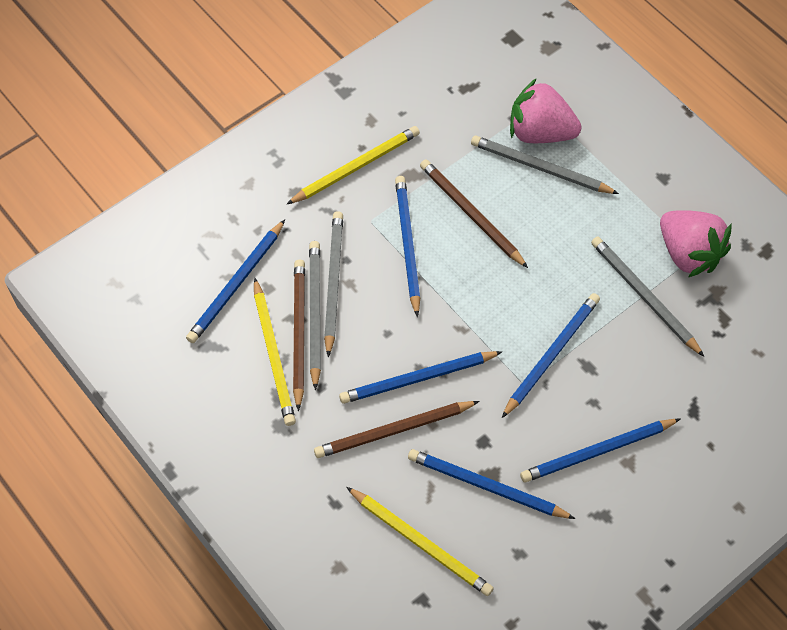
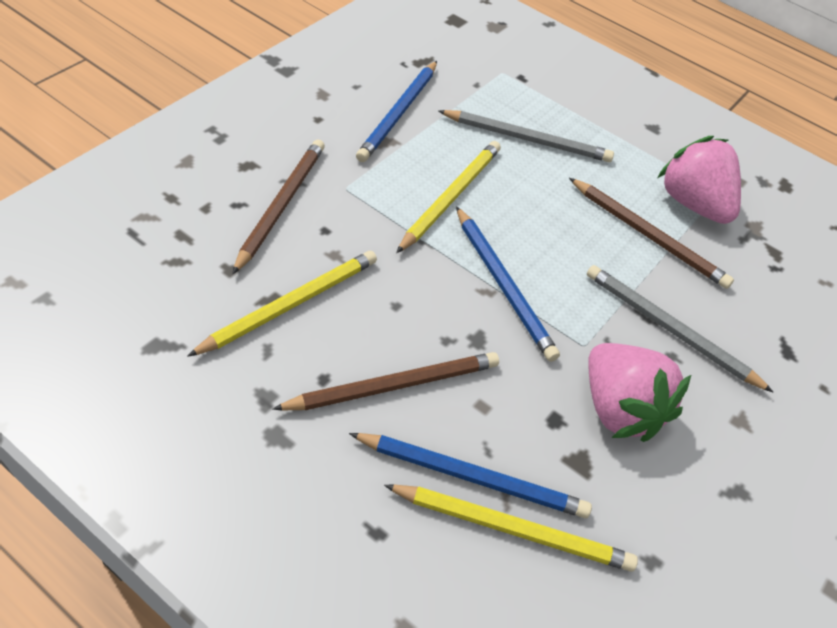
blue pencil: [186,219,285,343] [339,351,502,404] [395,176,420,317] [408,449,575,519] [502,293,600,418] [520,419,680,483] = 6 -> [349,433,592,518] [356,61,437,162] [456,206,560,362] = 3
grey pencil: [309,241,321,390] [324,211,343,357] [471,135,619,194] [591,237,704,357] = 4 -> [438,110,614,162] [587,265,773,392] = 2

